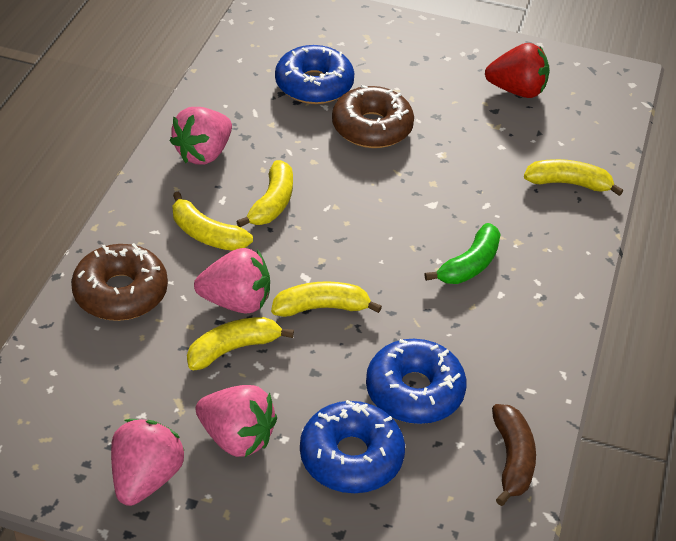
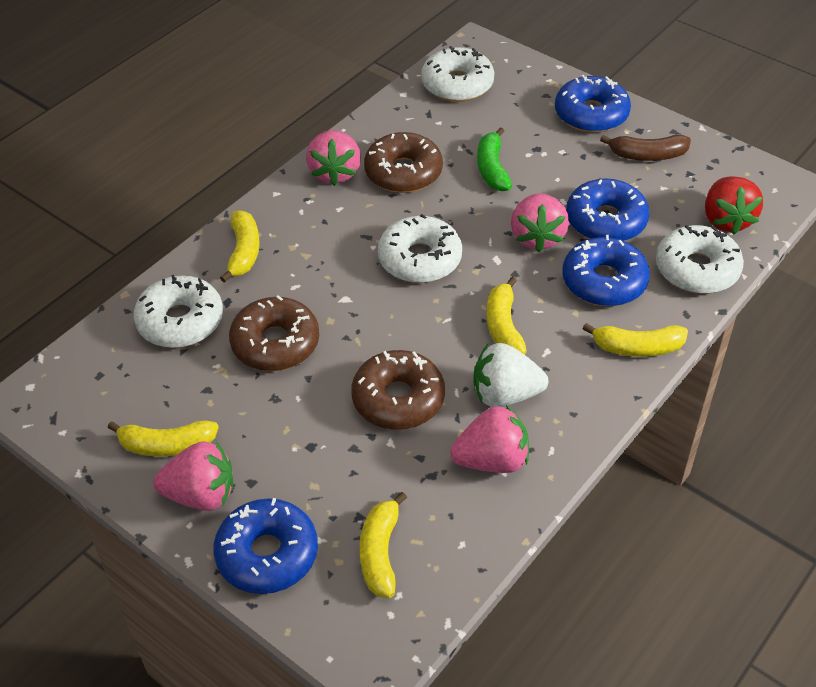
blue donut: [275,45,354,104] [300,400,405,493] [366,339,467,424] = 3 -> [213,498,318,594] [555,75,631,133] [562,235,650,306] [566,179,649,241] = 4
brown donut: [71,243,168,321] [332,85,414,148] = 2 -> [229,295,319,371] [351,350,445,430] [364,132,443,193] = 3
white donut: none = 0 -> [133,275,223,348] [378,214,462,283] [421,46,494,102] [656,225,744,294] = 4
white strawberry: none = 0 -> [473,343,548,407] = 1

